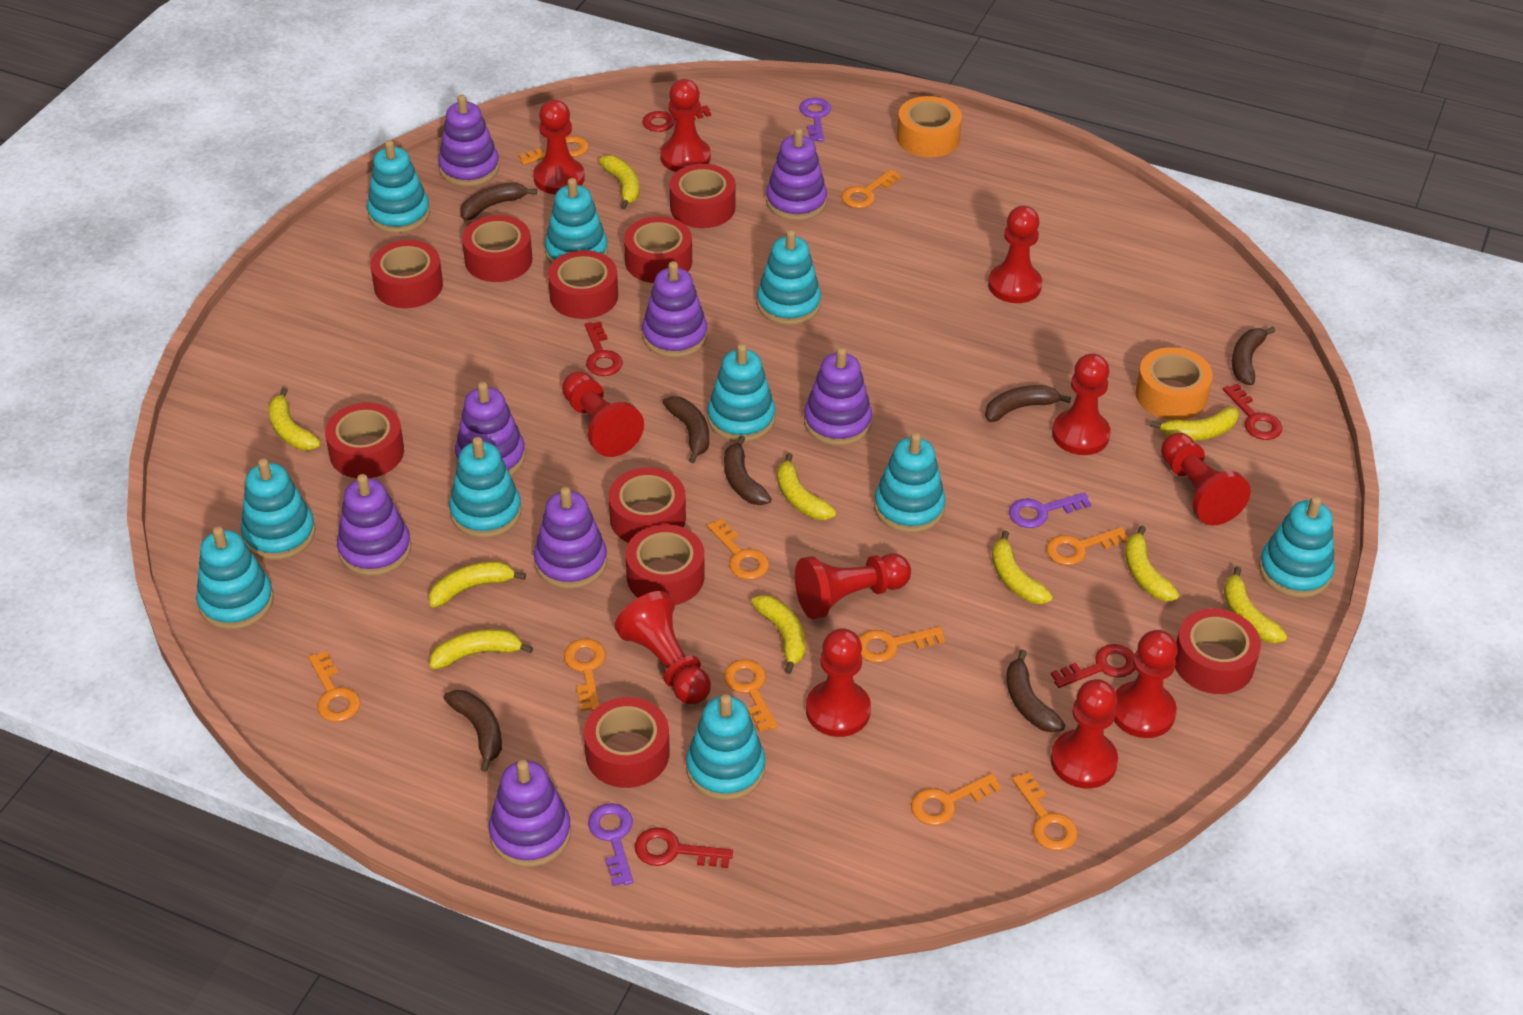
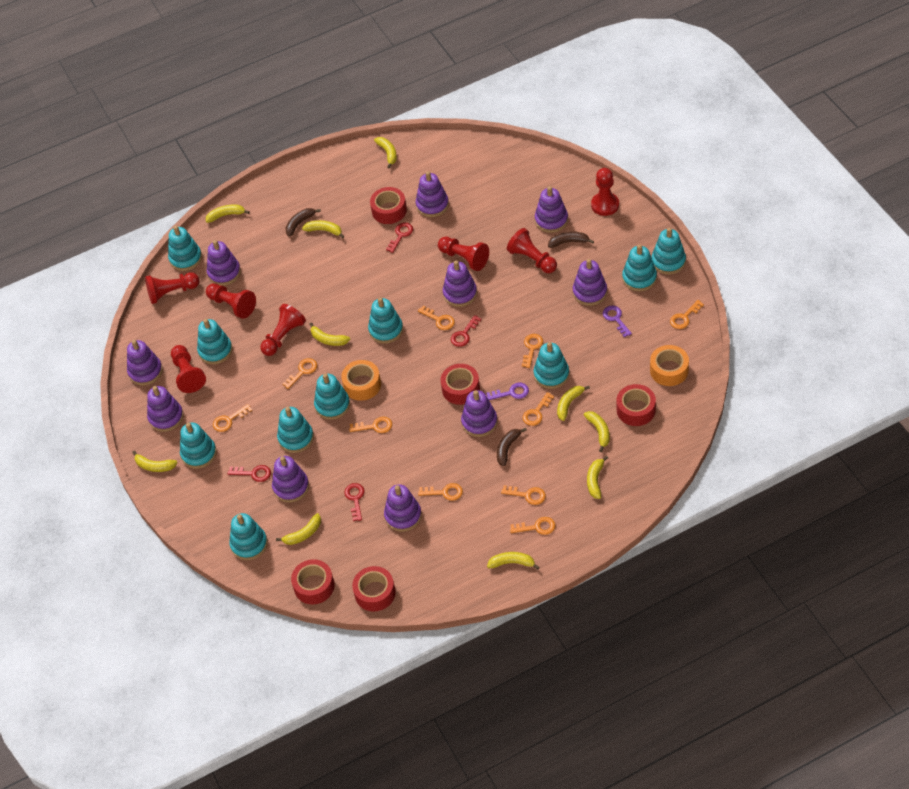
brown banana: [443,690,502,772] [460,182,537,220] [663,396,709,463] [724,436,772,505] [985,385,1071,422] [1006,650,1065,733] [1232,327,1275,385] = 7 -> [285,208,321,237] [497,428,527,466] [548,232,594,248] = 3
purple key: [588,803,633,886] [799,98,831,142] [1009,492,1091,528] = 3 -> [486,383,529,400] [603,306,632,337] = 2
purple stacking toy: [337,474,411,576] [438,95,500,187] [455,382,525,476] [489,760,571,867] [534,487,607,589] [642,261,707,358] [766,128,827,221] [804,347,872,446] = 8 -> [127,340,163,385] [147,386,184,432] [207,240,241,286] [272,456,309,502] [384,484,422,532] [416,171,449,217] [443,260,477,307] [461,390,498,437] [535,186,568,233] [573,259,607,306] = 10
red key: [585,321,623,376] [635,827,733,868] [642,105,711,132] [1051,644,1135,688] [1223,384,1282,440] = 5 -> [228,465,271,482] [344,483,365,521] [386,223,413,253] [451,315,482,347] = 4
red pawn: [533,100,585,194] [562,371,644,457] [615,591,711,705] [660,79,711,172] [795,553,911,620] [806,628,871,737] [988,206,1042,303] [1051,679,1118,789] [1052,353,1111,455] [1114,630,1178,738] [1161,433,1251,526] = 11 -> [145,272,200,304] [171,345,206,393] [206,283,256,319] [260,304,306,356] [438,237,489,271] [507,228,557,273] [591,168,619,216] = 7
red tape: [325,403,404,478] [371,240,443,308] [462,215,532,282] [548,250,618,319] [584,697,670,788] [609,467,686,543] [624,216,692,283] [626,524,705,605] [670,164,736,228] [1175,608,1261,694] = 10 -> [291,559,335,604] [352,566,396,612] [370,187,407,224] [440,364,480,405] [616,384,656,426] = 5

